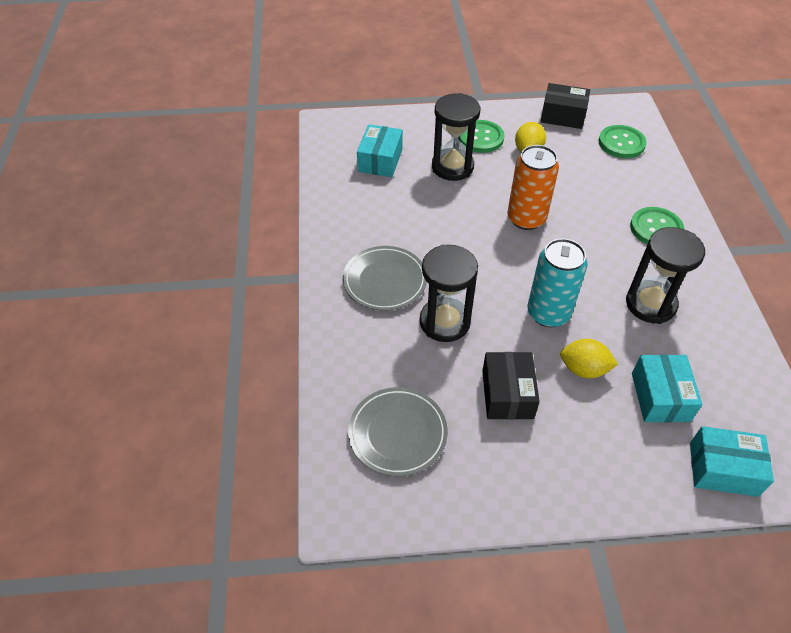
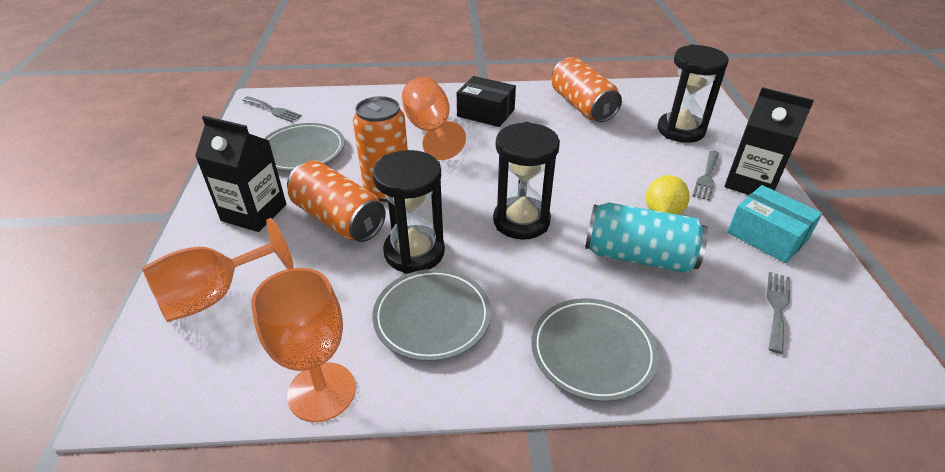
black box: [482,352,540,420] [540,83,590,129] = 2 -> [457,76,516,127] = 1
black carton: none = 0 -> [195,116,287,232] [724,87,814,195] = 2
green button: [460,120,504,153] [599,125,647,158] [630,207,684,244] = 3 -> none = 0
grey fork: none = 0 -> [243,96,302,122] [692,151,719,201] [767,272,790,354] = 3
grey plate: [343,246,427,311] [348,387,448,477] = 2 -> [264,123,345,171] [372,269,491,361] [531,298,659,402] = 3
orange can: [507,145,559,230] = 1 -> [287,160,386,242] [353,96,408,202] [551,57,622,122] = 3
orange goblet: none = 0 -> [141,218,293,322] [251,268,356,422] [402,77,466,160] = 3
turquoise box: [357,124,403,177] [632,355,702,422] [690,426,774,497] = 3 -> [727,185,822,263] = 1
yellow lemon: [515,122,546,152] [560,339,618,378] = 2 -> [646,175,690,215] = 1

